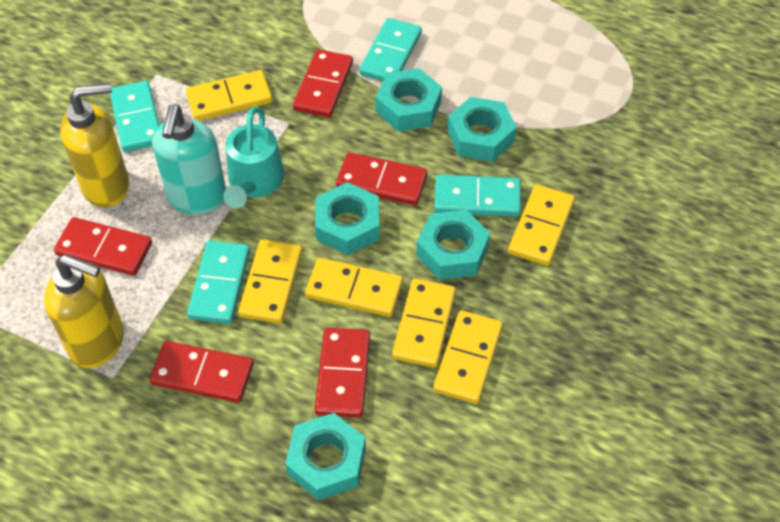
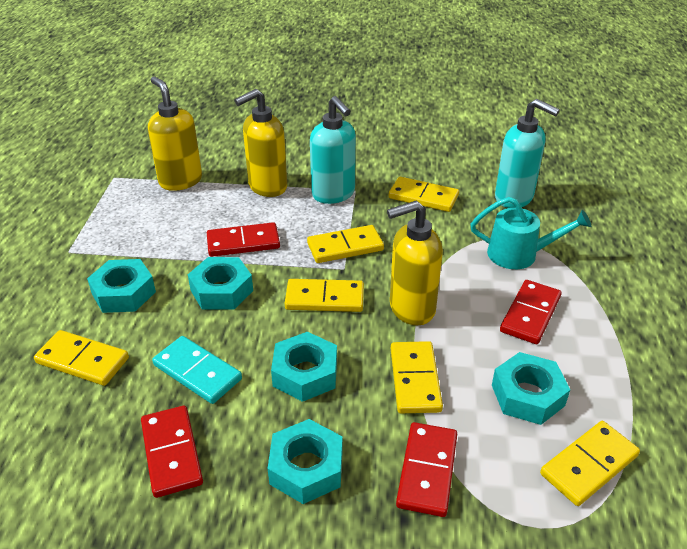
red domino: [54,217,152,276] [149,341,254,403] [293,49,353,118] [315,328,370,418] [336,152,427,205] = 5 -> [141,406,203,498] [207,222,280,257] [396,422,457,517] [500,280,562,344] = 4
turquoise domino: [110,81,160,152] [187,240,250,324] [359,18,422,81] [434,175,521,217] = 4 -> [152,336,242,404] = 1
turquoise soap dispenser: [152,104,226,215] = 1 -> [310,96,356,204] [495,99,560,208] = 2
yellow soap dispenser: [44,254,124,368] [60,83,129,208] = 2 -> [148,76,202,191] [235,89,287,197] [387,201,443,325] = 3

